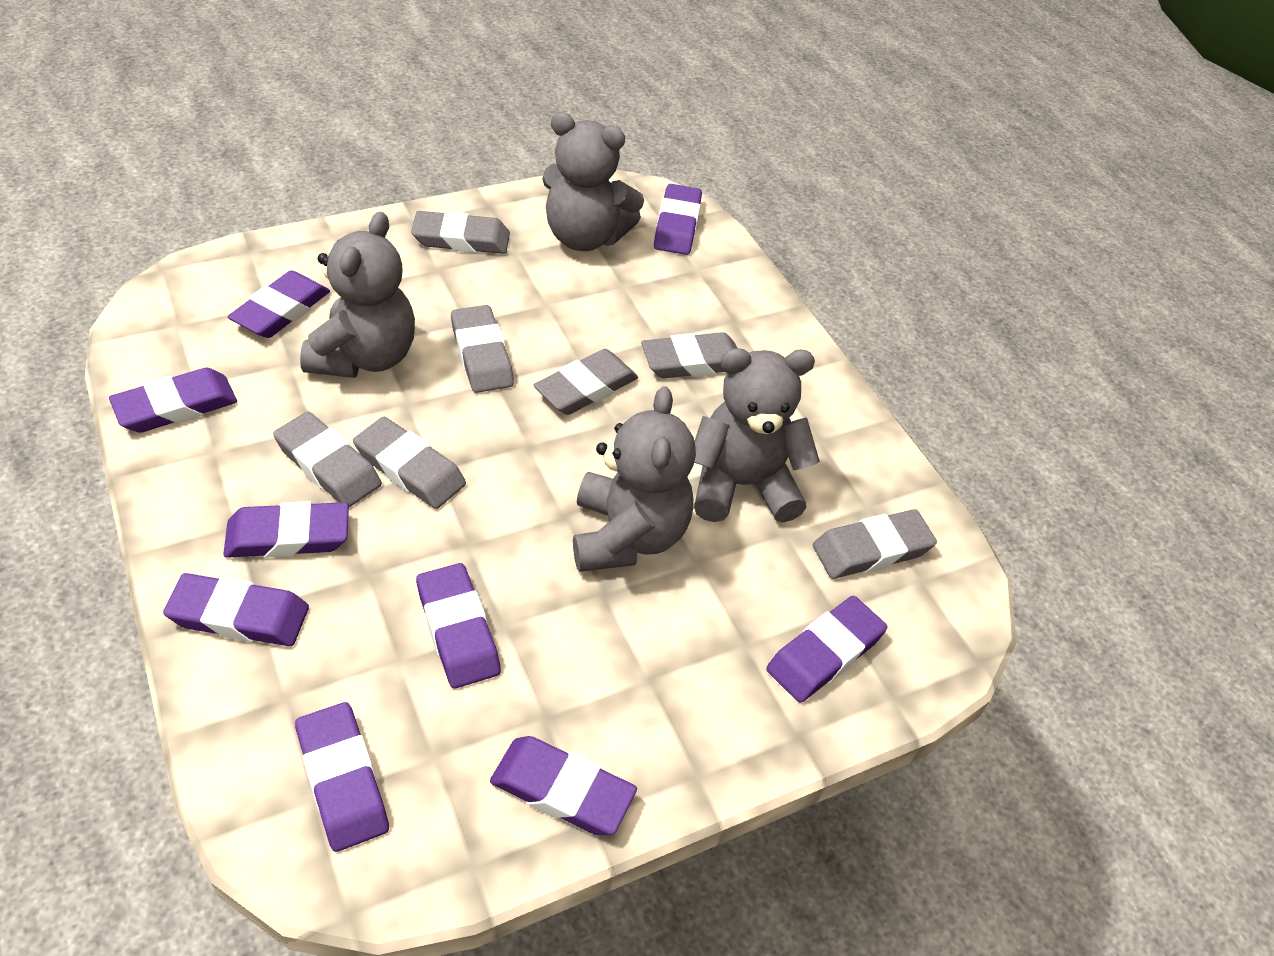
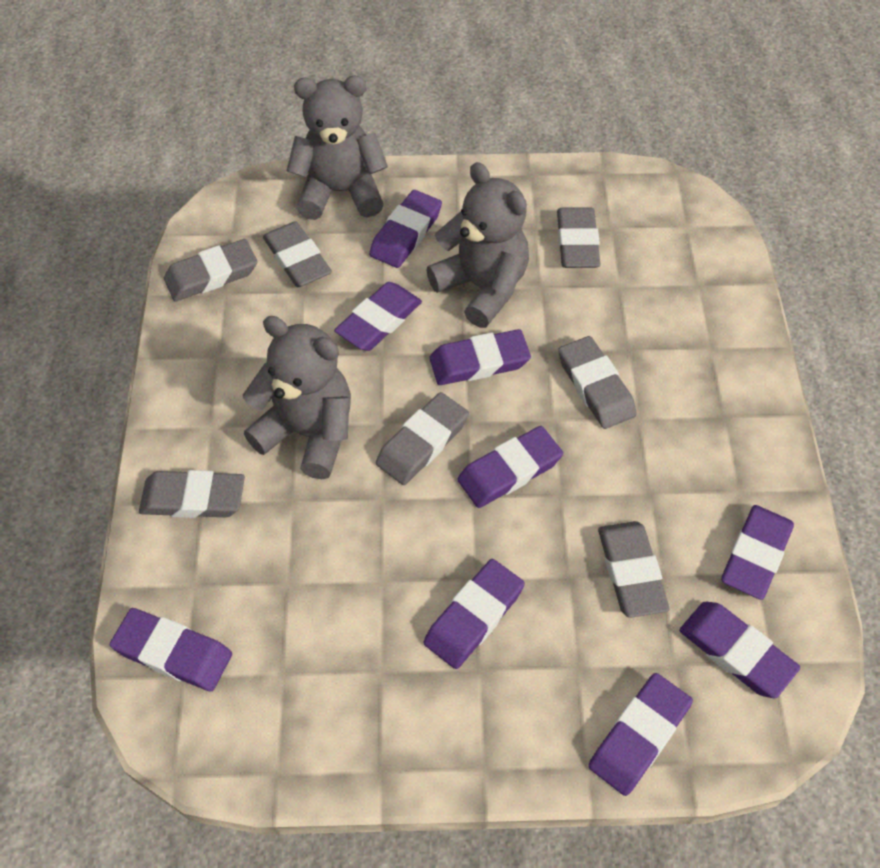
grey teddy bear: [300,212,415,378] [542,112,644,251] [573,386,696,572] [694,348,820,522] = 4 -> [243,316,351,479] [286,76,388,220] [426,162,529,328] = 3

